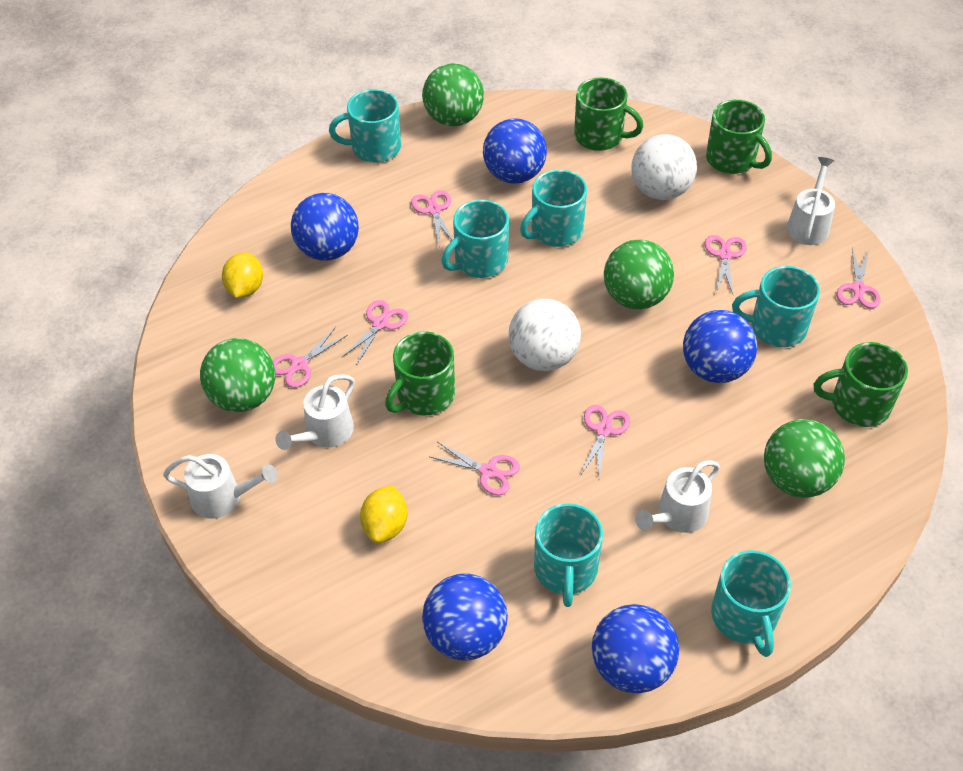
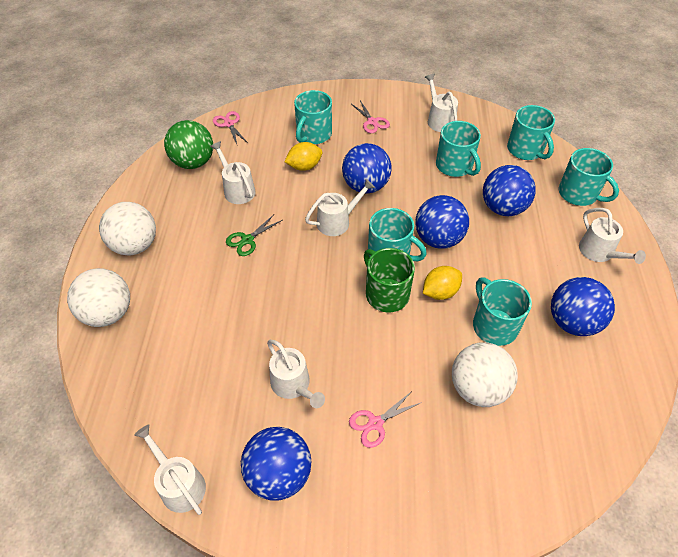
green ball: [200,338,275,412] [422,63,484,126] [604,239,674,309] [764,419,845,498] = 4 -> [164,120,213,169] = 1
green mug: [385,331,455,416] [574,77,644,151] [706,100,772,174] [814,342,908,427] = 4 -> [364,248,415,312] = 1
green scissors: none = 0 -> [226,215,282,256] = 1
pink scissors: [273,327,348,388] [342,300,408,364] [411,190,453,243] [429,442,520,495] [580,405,630,477] [704,235,747,294] [837,248,881,309] = 7 -> [213,111,248,144] [349,391,422,448] [351,100,390,133] = 3
white ball: [508,299,581,371] [632,134,697,200] = 2 -> [67,268,130,327] [99,202,156,256] [452,343,518,407] = 3
white watering can: [163,454,277,519] [275,374,355,450] [635,461,720,533] [787,157,835,245] = 4 -> [134,425,206,515] [210,141,256,204] [267,340,325,408] [305,179,375,236] [425,74,458,132] [579,208,646,264] = 6

